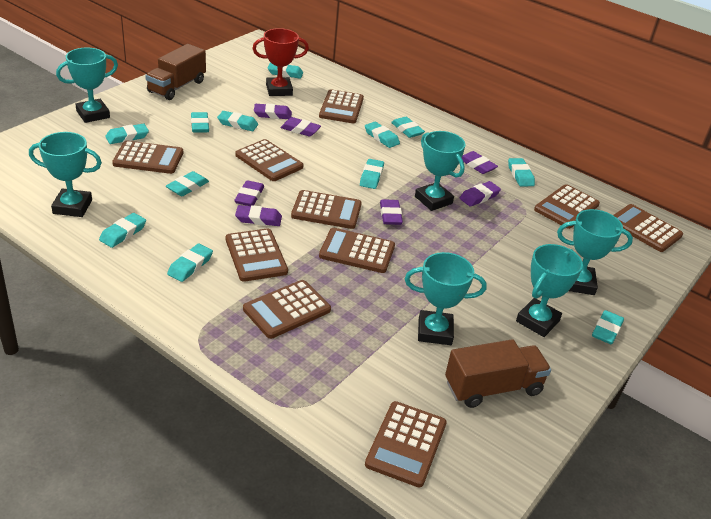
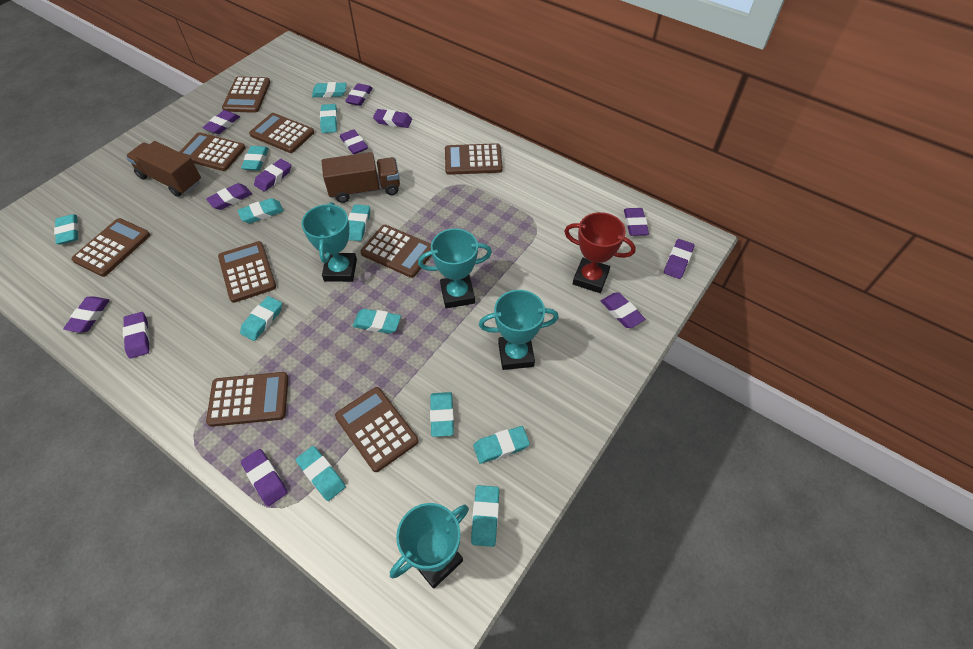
brown calculator: [112,141,183,174] [226,228,288,282] [235,139,304,181] [243,280,331,339] [291,190,362,229] [319,89,364,123] [319,228,395,273] [365,401,447,487] [534,184,600,229] [613,204,683,252] = 10 -> [71,218,150,277] [180,132,245,171] [206,372,289,427] [218,241,276,303] [222,77,270,113] [249,113,314,153] [335,387,419,472] [360,225,431,278] [445,143,503,175] = 9
purple eraser: [234,180,264,206] [235,205,282,226] [254,103,292,119] [280,117,321,137] [380,199,403,225] [460,181,501,207] [462,151,498,174] = 7 -> [63,296,110,333] [123,312,150,359] [203,110,240,134] [206,183,252,210] [241,449,288,506] [254,159,291,192] [340,129,368,155] [345,83,372,106] [373,109,412,128] [601,292,645,328] [624,208,649,236] [664,239,695,279] = 12
turquoise trophy: [29,132,102,217] [56,48,118,123] [405,252,487,345] [415,131,466,211] [516,244,583,337] [557,209,633,295] = 6 -> [302,202,357,282] [390,503,469,589] [418,228,492,308] [479,290,559,370] = 4

